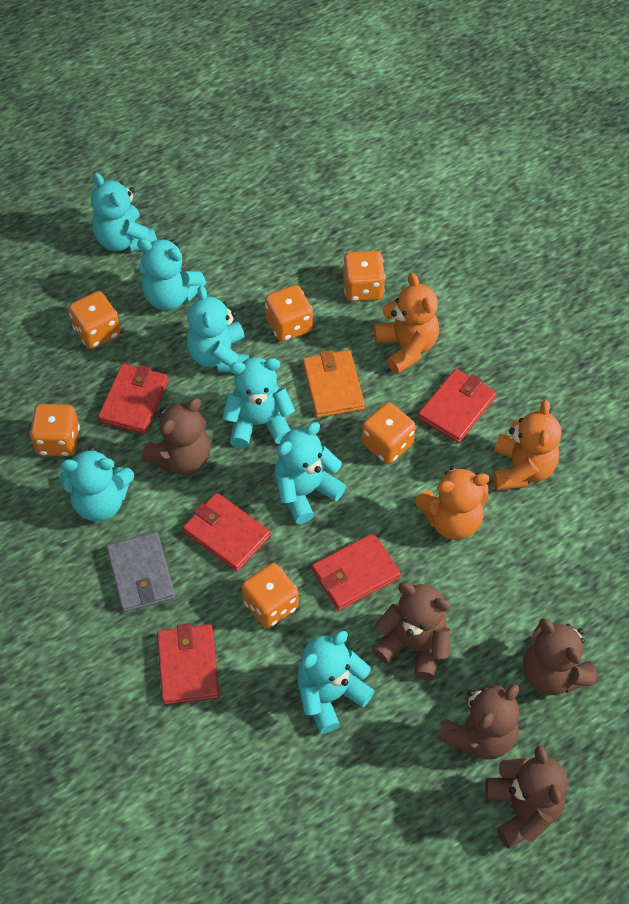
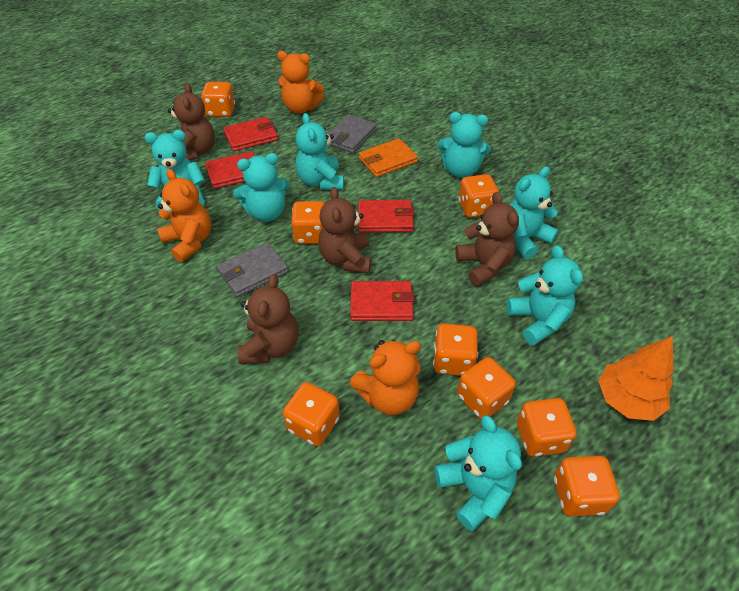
brown teddy bear: [141,398,211,475] [372,583,451,680] [437,683,519,760] [485,746,568,848] [523,618,598,695] = 5 -> [168,83,215,161] [237,274,299,364] [318,187,372,273] [455,192,519,287] = 4
grey wallet: [106,532,175,612] = 1 -> [217,242,289,297] [328,114,377,153] = 2
orange dice: [30,404,80,456] [68,291,121,349] [242,563,299,628] [265,285,313,342] [343,251,385,302] [362,402,416,464] = 6 -> [201,82,235,117] [283,382,340,446] [291,201,324,244] [433,323,478,376] [457,357,516,419] [458,174,499,218] [517,398,577,457] [554,456,620,516] = 8
orange tree: none = 0 -> [598,336,674,421] = 1
red wallet: [98,364,168,434] [157,623,219,705] [183,492,271,572] [312,533,401,610] [418,369,496,443] = 5 -> [205,151,255,189] [223,117,278,151] [350,281,415,321] [358,200,414,233] = 4

